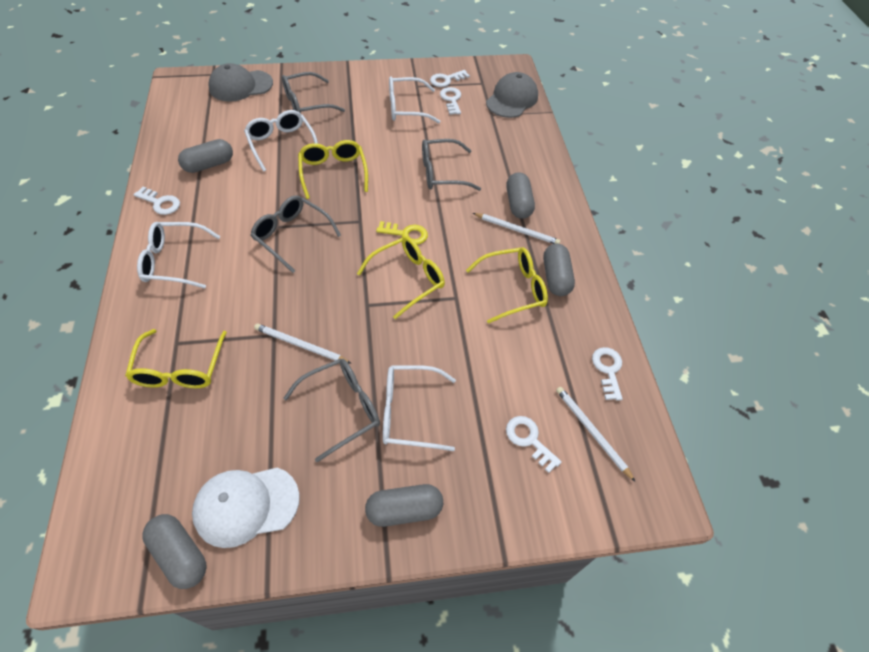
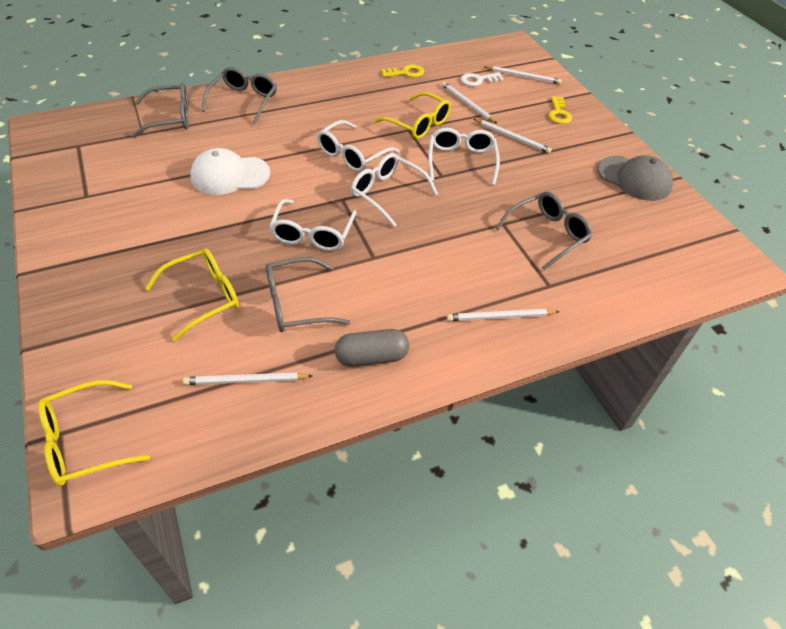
grey cap: [208,63,273,102] [486,72,538,118] = 2 -> [598,156,673,201] = 1
grey capsule: [143,514,207,589] [178,139,233,173] [365,484,443,527] [507,172,535,219] [543,244,575,296] = 5 -> [335,329,409,367] = 1
white key: [133,186,180,215] [430,70,470,87] [440,87,461,115] [506,416,562,473] [592,347,623,401] = 5 -> [461,72,504,86] = 1
white pencil: [254,323,351,363] [473,213,560,244] [556,387,635,481] = 3 -> [183,372,312,385] [442,82,497,123] [447,309,560,321] [474,119,552,153] [484,66,562,84] = 5
yellow glasses: [125,329,227,388] [298,140,368,199] [357,236,445,319] [466,247,548,324] = 4 -> [38,380,150,486] [145,248,239,342] [374,92,451,139] = 3
yellow key: [376,221,428,245] = 1 -> [381,64,424,77] [548,97,572,124] = 2

